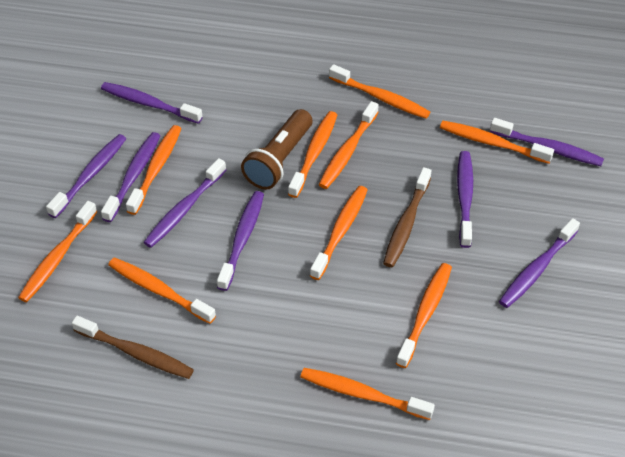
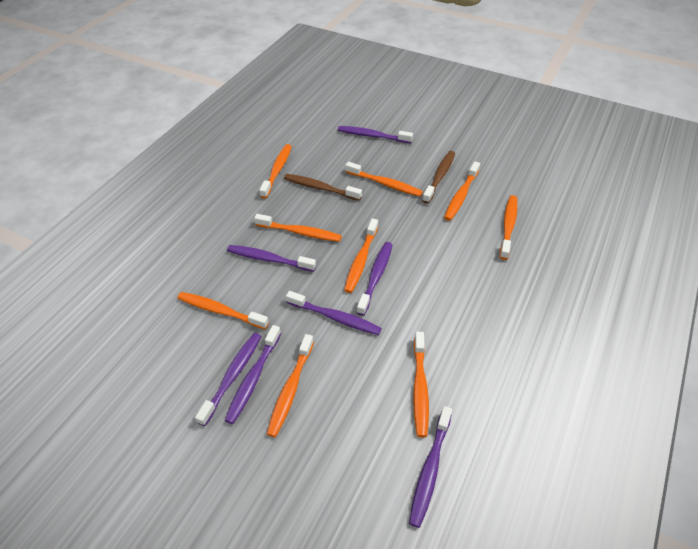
brown flashlight: [241,109,312,190] = 1 -> none = 0
orange toothbrush: [18,201,97,302] [108,257,216,324] [126,125,181,215] [288,111,337,198] [300,368,435,420] [310,186,367,280] [319,101,379,189] [329,64,430,119] [396,263,452,368] [440,121,554,164] = 10 -> [178,292,269,329] [254,214,342,242] [259,144,292,198] [267,334,314,437] [344,218,378,293] [345,162,423,197] [413,332,429,437] [444,161,480,221] [500,195,518,260] = 9
purple toothbrush: [46,134,126,218] [101,82,203,124] [101,132,160,222] [143,158,226,248] [217,191,264,291] [457,151,473,248] [490,118,604,166] [499,218,580,308] = 8 -> [195,333,261,426] [224,325,281,424] [227,245,316,272] [286,291,382,335] [338,126,413,143] [357,242,393,316] [409,406,452,528] = 7

